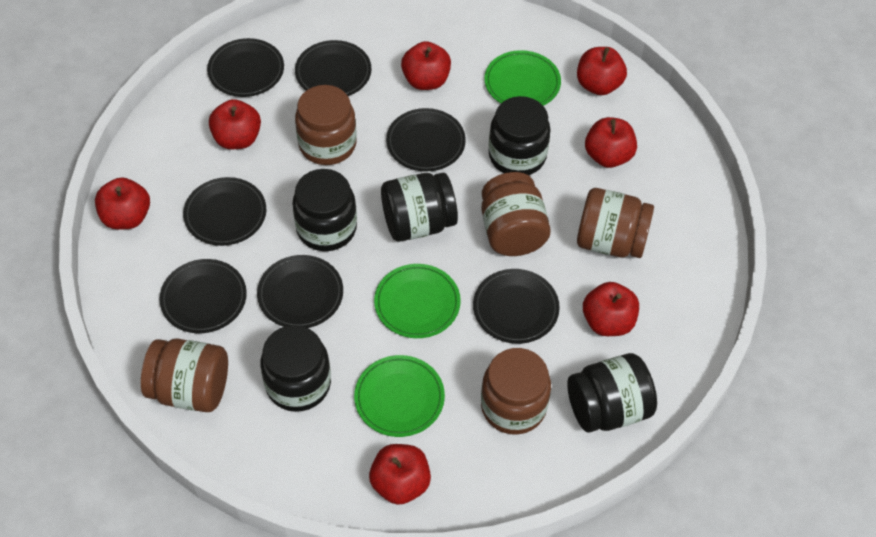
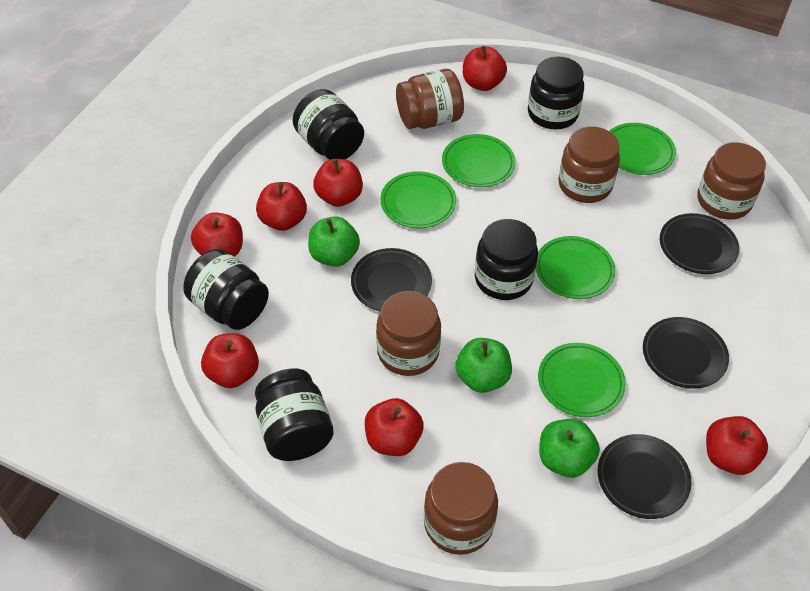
black plate: [159,259,247,333] [183,177,266,246] [207,38,284,97] [257,255,343,328] [295,40,371,96] [386,108,466,172] [473,269,560,344] = 7 -> [351,248,432,311] [597,434,691,519] [643,317,729,389] [660,213,739,274] = 4
green apple: none = 0 -> [308,216,360,267] [455,338,512,393] [539,419,600,478] = 3
green plate: [354,355,445,437] [374,264,461,338] [484,50,561,106] = 3 -> [380,171,456,228] [442,134,515,187] [536,236,615,299] [538,343,626,417] [610,123,676,175] = 5

